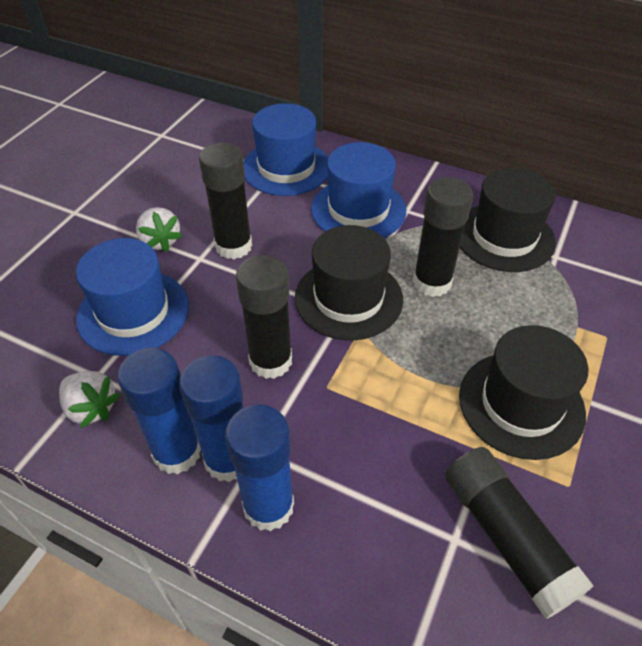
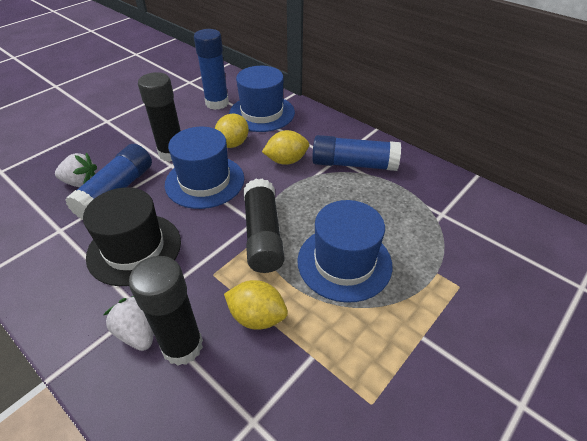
black glue stick: [199,142,252,259] [236,255,292,379] [413,177,473,297] [445,447,593,619] = 4 -> [129,256,203,366] [138,72,181,162] [244,179,284,273] = 3
black hat: [295,225,403,340] [459,325,588,460] [460,168,556,272] = 3 -> [83,187,181,286] = 1
yellow lemon: none = 0 -> [215,114,249,148] [224,280,288,330] [262,130,309,165] = 3

